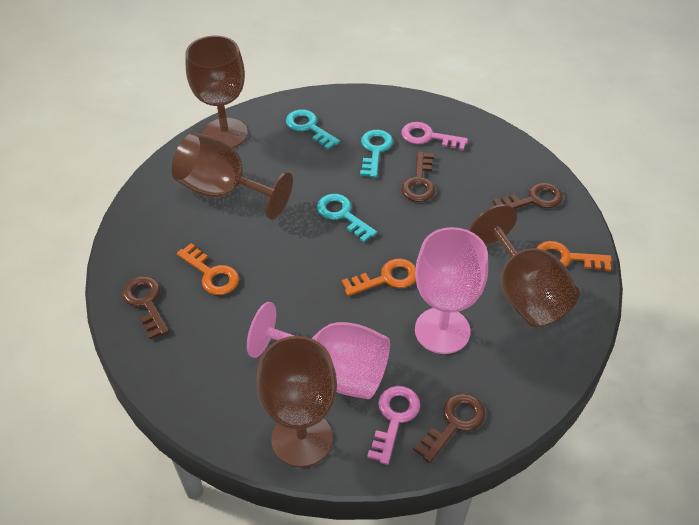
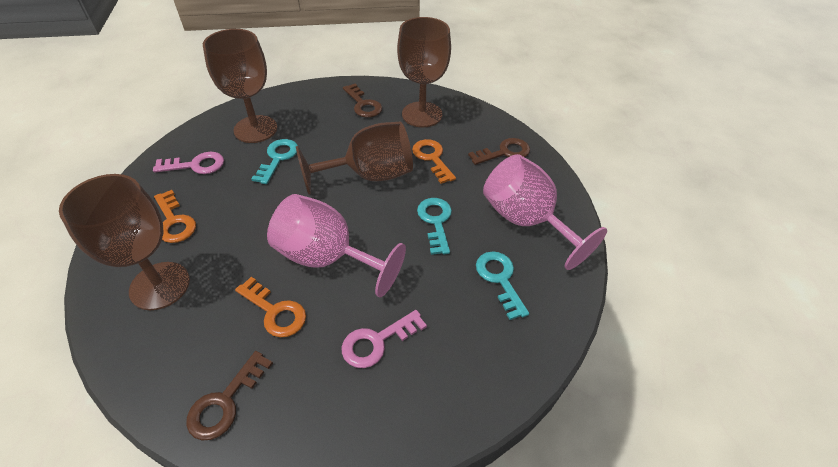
brown key: [122,276,169,339] [401,151,435,202] [413,393,485,463] [493,183,563,209] = 4 -> [186,351,273,440] [343,84,382,118] [468,138,530,165] = 3

